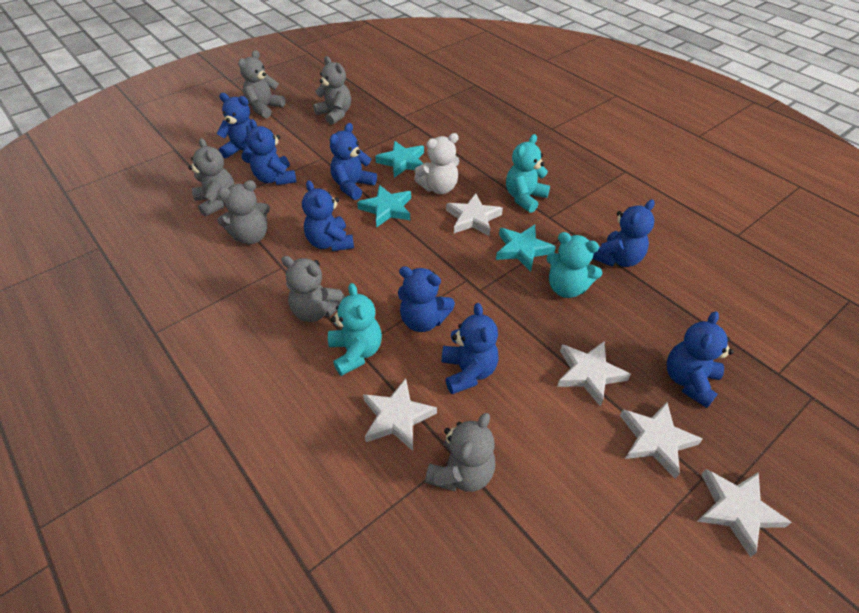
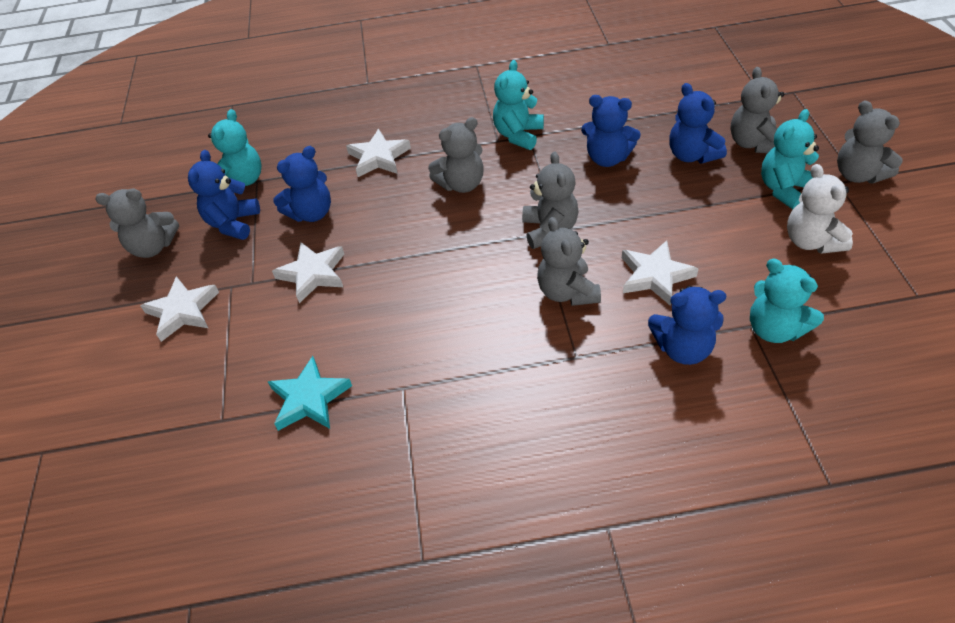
blue teddy bear: [216,93,252,163] [246,119,296,185] [302,180,354,251] [330,123,377,200] [398,266,455,332] [442,303,499,394] [592,199,655,267] [667,311,734,408] = 8 -> [188,150,260,240] [274,146,331,222] [581,95,641,167] [648,286,727,365] [669,83,727,164] = 5
turquoise star: [357,185,411,228] [375,141,424,178] [496,225,556,272] = 3 -> [268,356,352,431] = 1
turquoise teddy bear: [328,283,382,376] [506,134,550,213] [546,232,602,298] = 3 -> [208,109,261,186] [493,60,544,150] [750,259,824,343] [761,109,819,209] = 4
white star: [363,378,437,451] [446,193,503,236] [557,341,631,407] [620,402,703,479] [697,469,792,557] = 5 -> [140,276,219,342] [272,242,344,303] [346,129,411,177] [622,240,699,306] = 4

